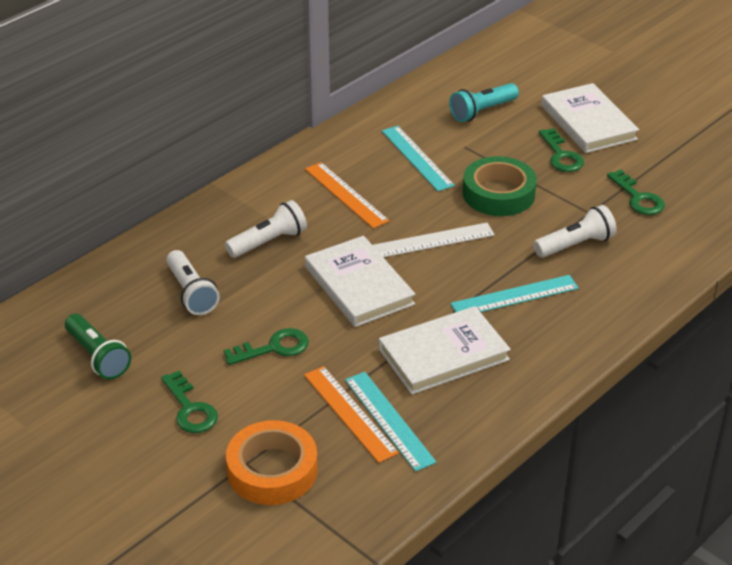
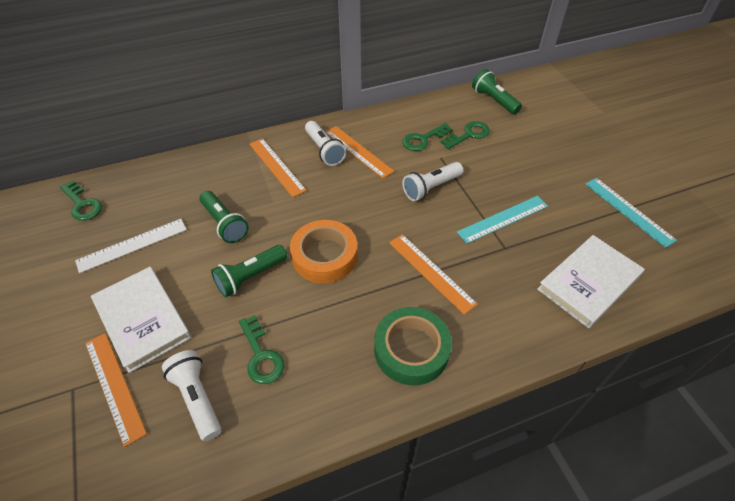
green flashlight: [65,314,131,380] = 1 -> [199,191,249,243] [211,245,287,297] [472,69,522,115] = 3
orange ruler: [304,366,399,463] [305,162,390,229] = 2 -> [85,333,147,447] [249,138,307,197] [325,126,394,179] [389,234,478,315] = 4
turquoise flashlight: [449,83,519,122] = 1 -> none = 0
turquoise ruler: [345,372,437,472] [382,126,455,191] [450,275,579,312] = 3 -> [457,196,548,244] [585,178,677,248] = 2
white book: [305,236,415,327] [379,306,511,394] [541,83,639,153] = 3 -> [91,267,191,373] [537,235,644,328] = 2

